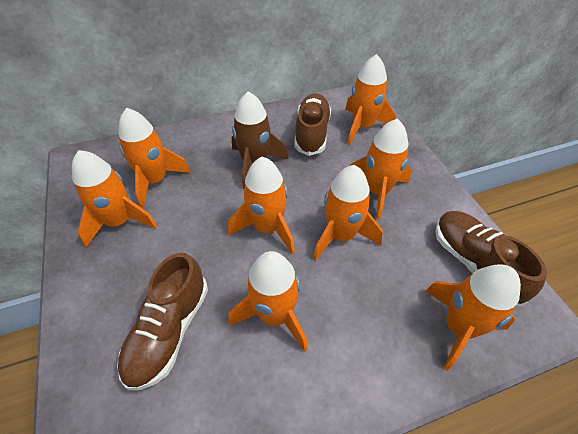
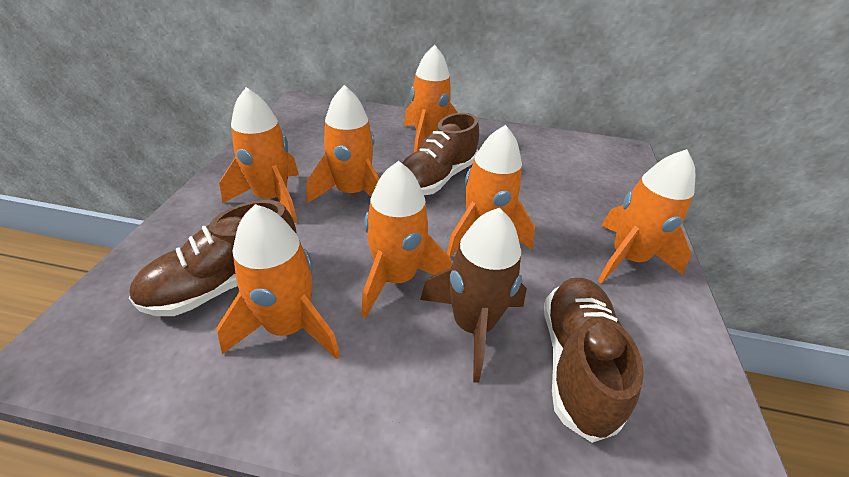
orange rocket: [72,150,157,247] [118,108,191,208] [228,157,295,254] [228,251,308,352] [313,165,383,261] [345,54,396,145] [350,119,412,220] [425,264,521,371] = 8 -> [216,204,340,359] [219,87,299,223] [307,85,379,204] [361,161,452,318] [404,45,458,152] [446,125,535,257] [598,149,695,284] = 7

